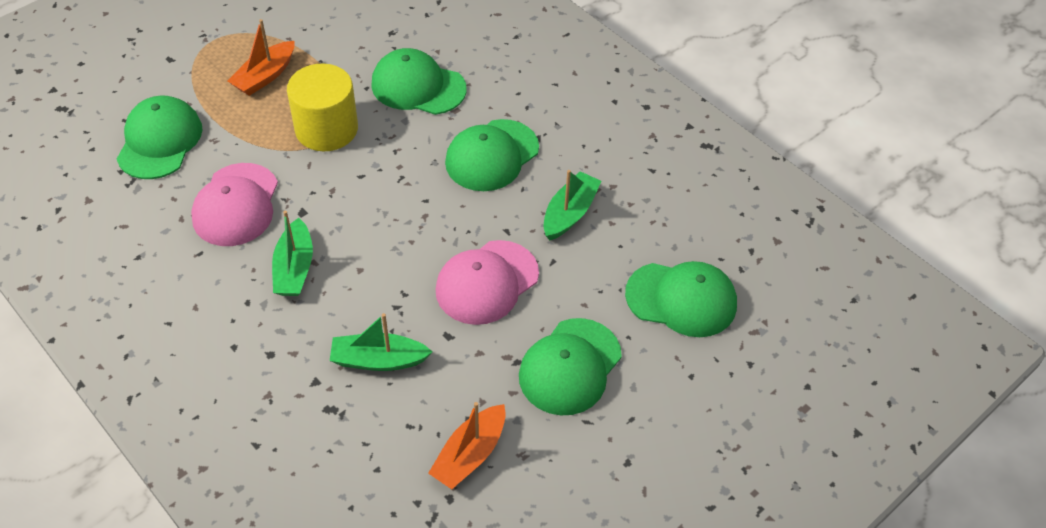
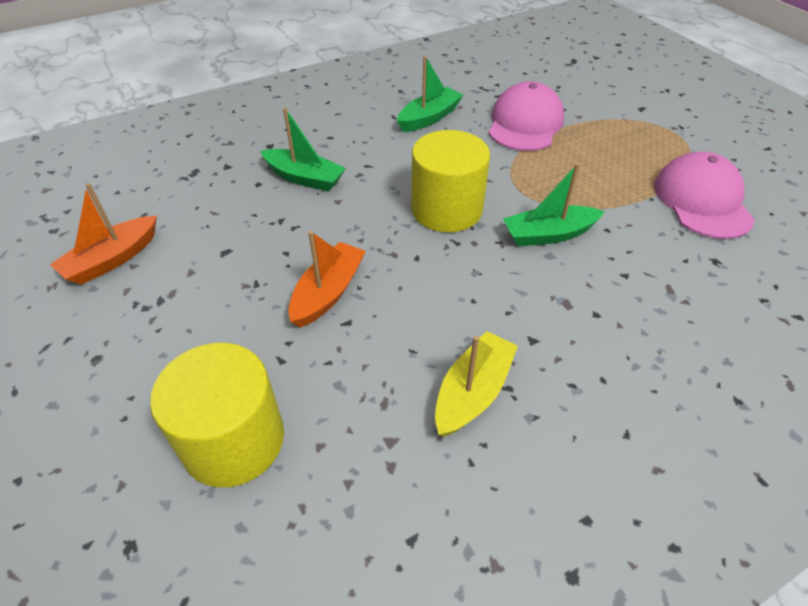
green cap: [117,96,202,179] [371,48,467,115] [445,119,539,191] [519,318,622,415] [625,261,737,337] = 5 -> none = 0
yellow boat: none = 0 -> [435,331,518,437] = 1
yellow cylinder: [287,63,358,151] = 1 -> [150,343,284,487] [411,130,490,232] = 2

